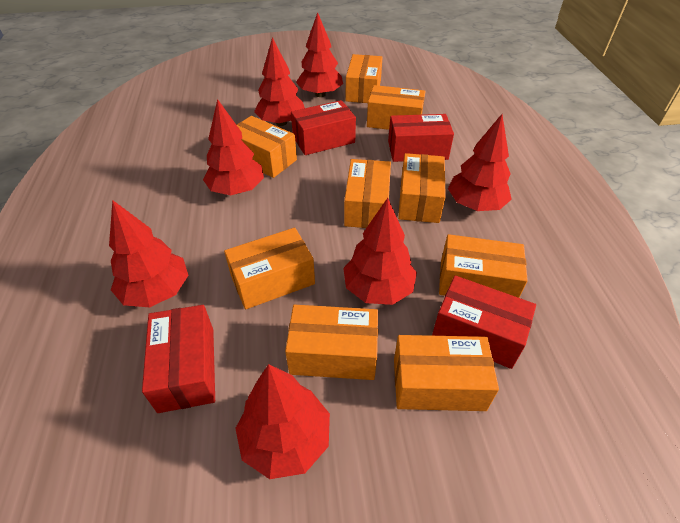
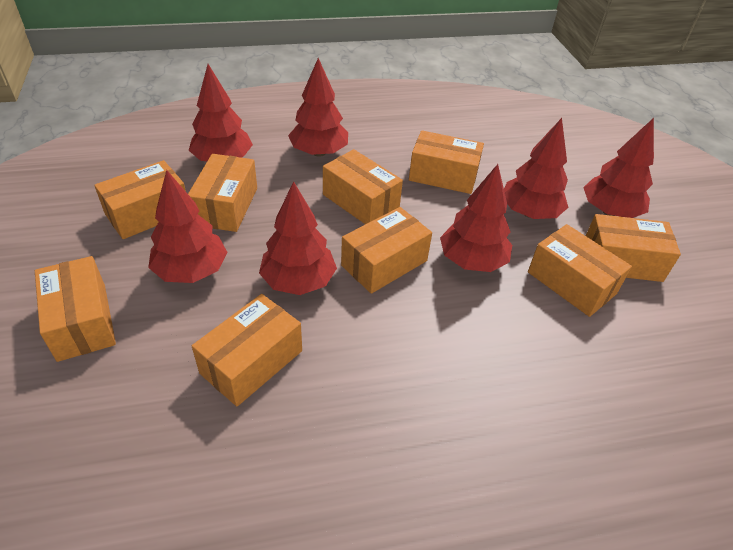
red box: [142,305,215,413] [291,100,356,155] [388,114,454,162] [432,275,536,369] = 4 -> none = 0

